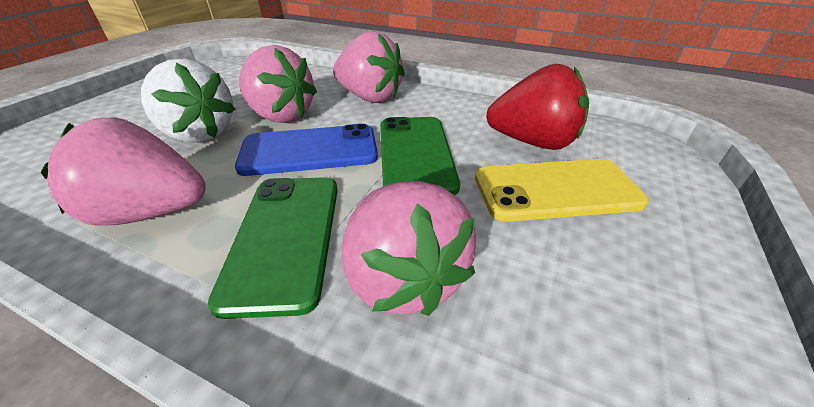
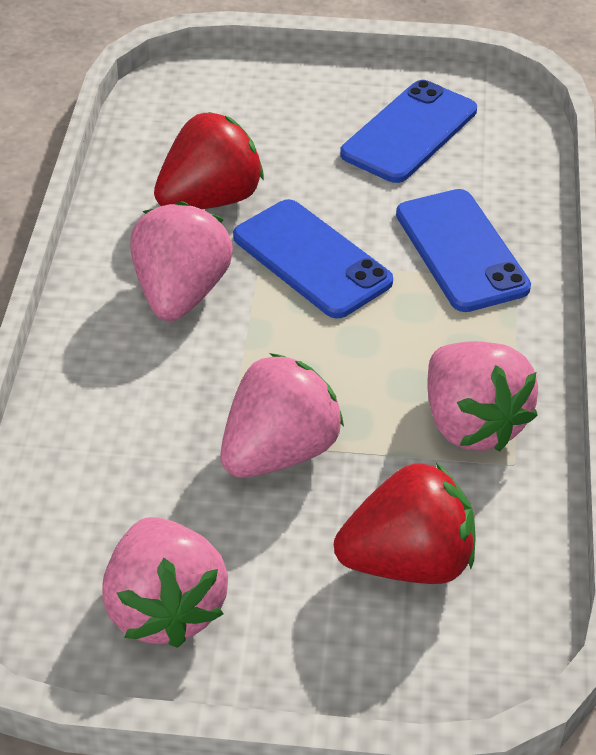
blue phone: [235,124,378,176] = 1 -> [233,199,393,319] [340,80,477,183] [396,189,531,312] = 3
green phone: [208,177,338,319] [380,117,460,195] = 2 -> none = 0
red strawberry: [486,64,589,150] = 1 -> [154,112,264,209] [334,462,476,584] = 2
white strawberry: [141,59,235,143] = 1 -> none = 0
yellow phone: [475,159,649,222] = 1 -> none = 0

